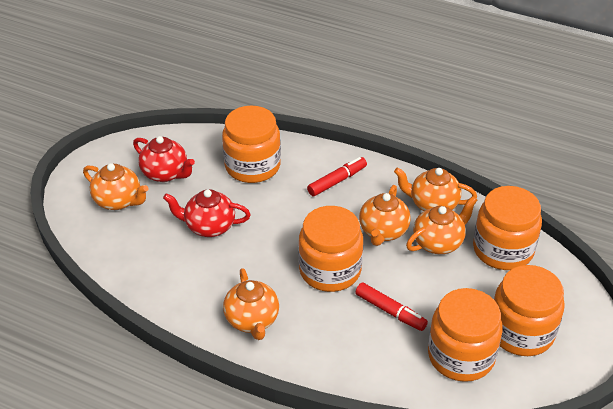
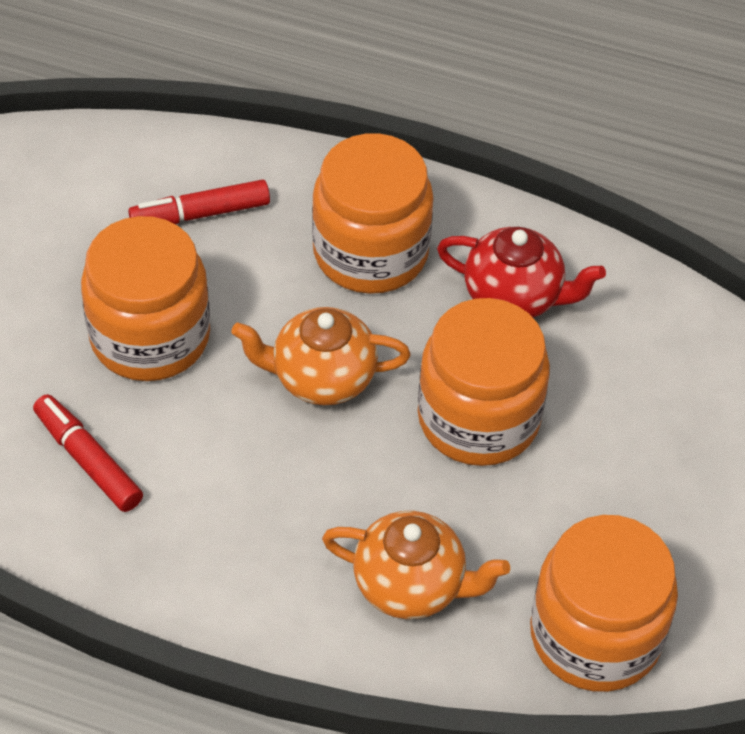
orange jar: [222,106,281,183] [298,206,363,292] [428,288,503,382] [473,186,542,270] [494,265,565,356] = 5 -> [81,216,210,381] [312,133,433,294] [418,298,550,466] [530,515,678,692] = 4
orange teapot: [83,163,149,210] [223,268,279,340] [359,185,411,246] [394,167,477,211] [406,196,477,254] = 5 -> [231,307,411,405] [322,511,510,619] = 2
red teapot: [133,136,195,182] [163,189,251,237] = 2 -> [437,227,606,317] = 1

